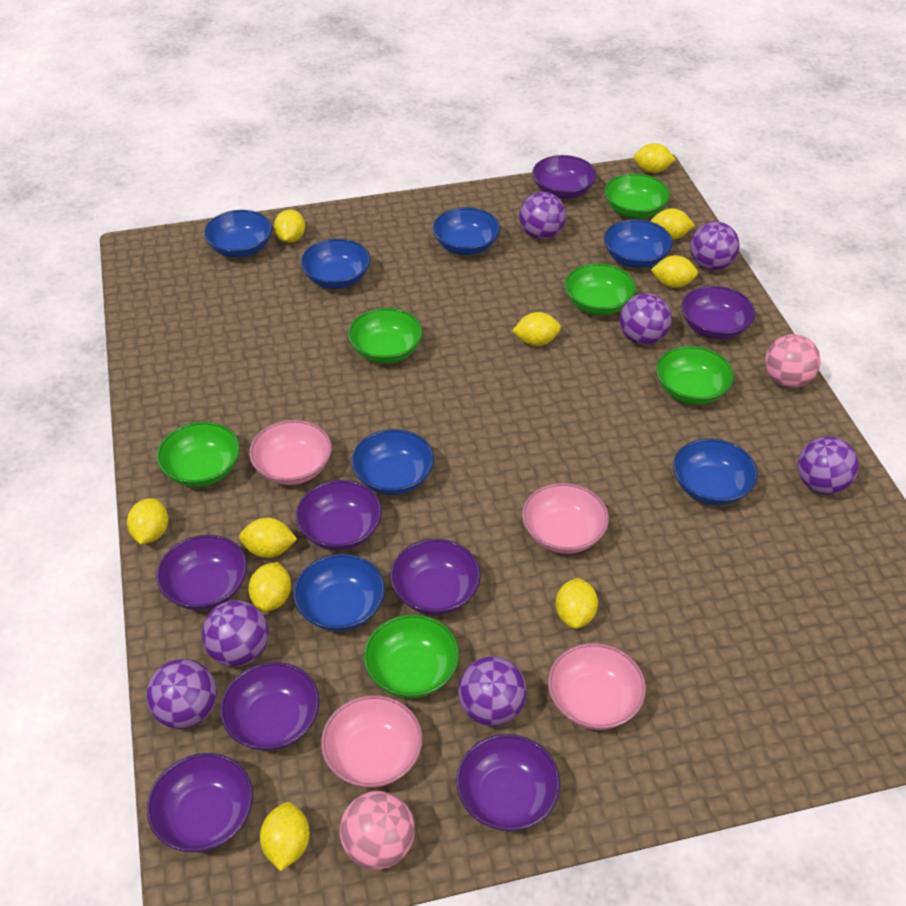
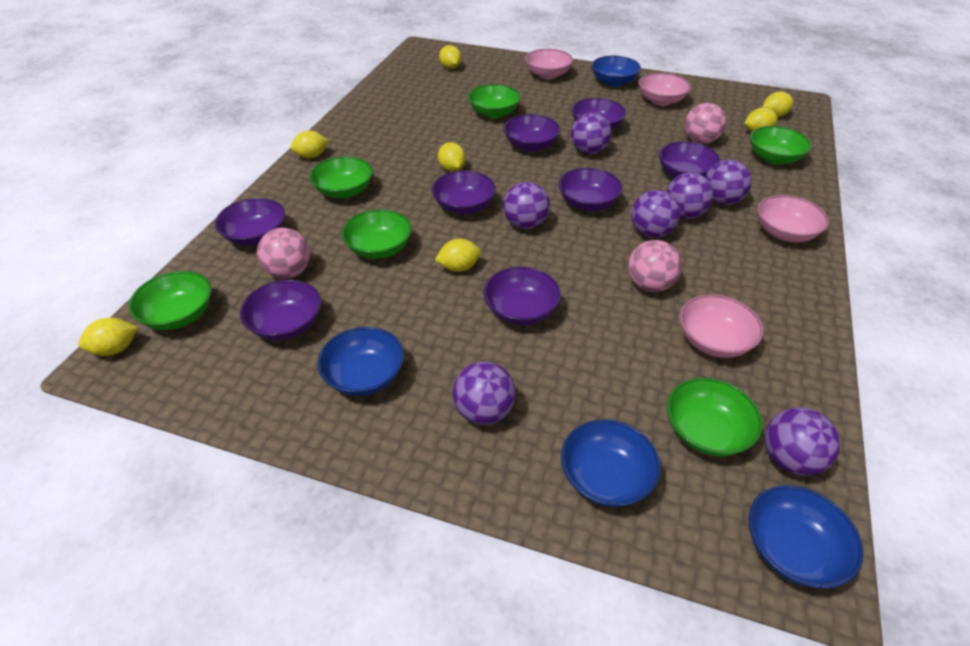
blue bowl: [204,210,272,258] [294,554,385,632] [301,239,371,289] [351,429,434,495] [433,207,500,255] [604,219,673,268] [673,439,758,505] = 7 -> [318,327,404,396] [561,419,661,507] [591,56,641,87] [748,485,863,589] = 4
pink ball: [340,791,415,870] [765,334,820,388] = 2 -> [257,228,310,279] [628,240,682,292] [684,103,726,144] = 3
yellow lemon: [127,498,168,544] [239,518,297,558] [248,562,291,612] [260,802,310,871] [274,209,305,243] [512,312,561,346] [556,578,598,629] [634,143,676,173] [650,208,695,240] [651,255,698,288] = 10 -> [78,318,138,356] [290,131,329,158] [435,239,481,272] [438,142,466,172] [439,45,461,69] [744,108,778,132] [762,92,794,117] = 7

